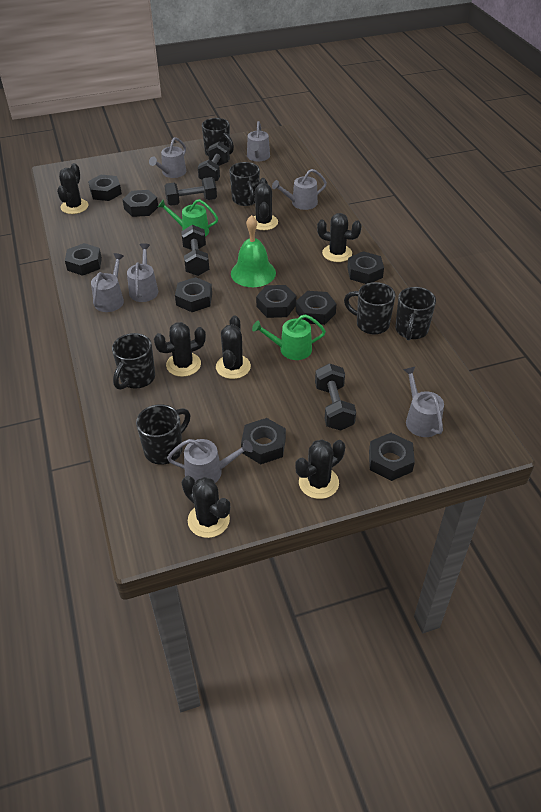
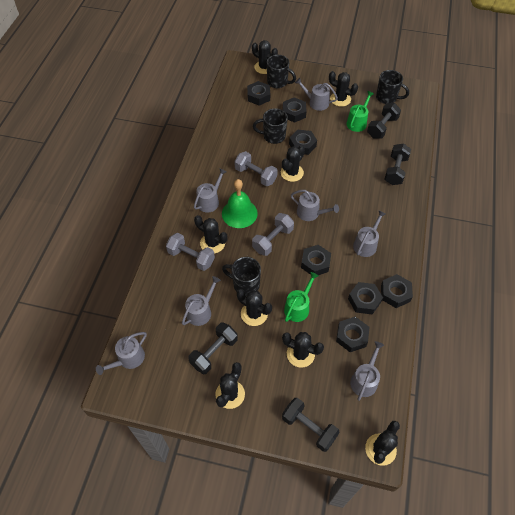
black cactus: [57,163,88,214] [154,322,206,377] [182,476,230,538] [216,316,251,379] [253,178,278,230] [295,439,345,499] [317,213,362,262] = 7 -> [194,215,228,254] [215,362,245,409] [237,289,272,326] [252,40,278,74] [281,145,305,182] [282,332,324,367] [329,71,358,107] [365,421,400,466] = 8
black mug: [112,333,155,390] [136,404,190,465] [202,118,234,157] [229,162,260,206] [344,282,395,335] [395,287,436,340] = 6 -> [222,257,261,296] [253,108,288,144] [267,55,296,88] [376,70,409,104] = 4
black nut: [65,243,102,276] [88,175,122,201] [122,190,158,217] [175,277,212,312] [241,418,286,464] [256,285,296,318] [296,291,336,325] [347,251,384,284] [369,433,415,481] = 9 -> [247,81,270,106] [283,97,307,123] [289,130,317,155] [301,245,331,275] [336,317,369,352] [348,282,383,314] [381,274,413,308] = 7
grey dumbbell: none = 0 -> [166,233,215,271] [234,151,278,186] [252,213,294,256] = 3

